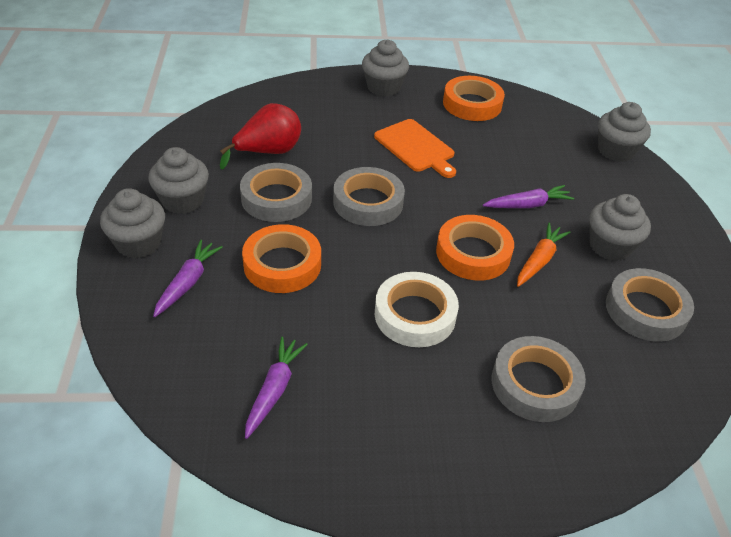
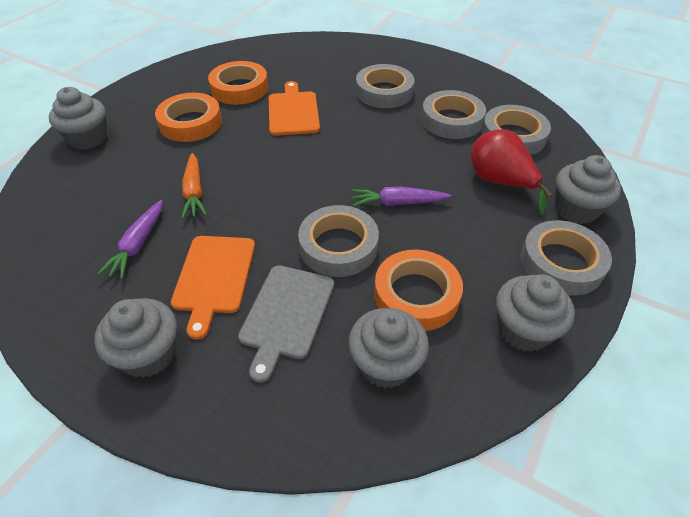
grey cutting board: none = 0 -> [238,265,334,383] = 1
grey tape: [240,163,312,222] [333,167,405,226] [492,336,586,422] [606,268,694,342] = 4 -> [298,205,379,277] [356,64,415,108] [421,90,486,139] [481,105,551,155] [520,220,612,295] = 5
orange cutting board: [374,119,456,178] = 1 -> [171,236,255,340] [269,81,320,136] = 2
purple carrot: [153,240,223,317] [245,336,308,439] [483,185,574,208] = 3 -> [97,199,163,279] [352,187,452,207] = 2
white tape: [375,272,459,347] = 1 -> none = 0

